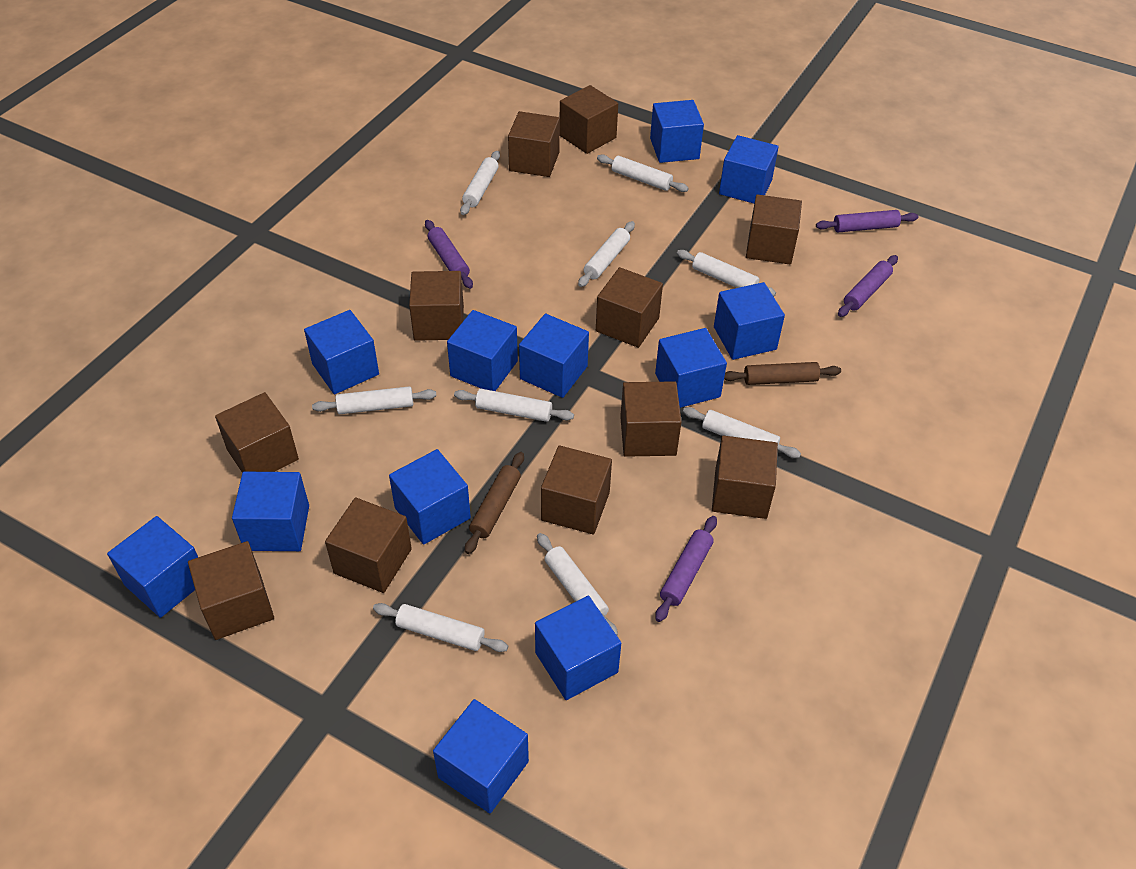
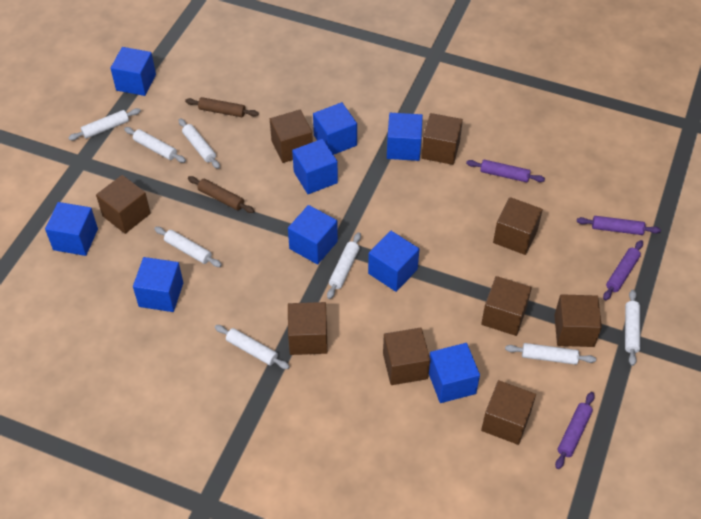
blue cube: [107,516,198,618] [232,472,309,551] [304,310,379,395] [389,449,471,545] [433,699,529,813] [447,310,518,391] [519,314,589,398] [535,596,621,700] [650,100,704,163] [655,328,727,408] [714,282,785,360] [719,135,779,204] = 12 -> [45,202,98,256] [110,47,156,96] [133,257,183,312] [288,205,338,265] [292,139,338,194] [313,102,357,155] [368,231,419,292] [387,113,423,161] [429,343,480,403] = 9
brown cube: [188,541,274,640] [215,392,299,473] [325,497,412,593] [409,271,464,341] [508,111,560,177] [541,445,612,535] [560,85,618,154] [596,267,663,348] [620,381,682,457] [712,436,778,519] [746,194,802,264] = 11 -> [96,175,151,234] [270,110,313,163] [288,302,328,355] [383,327,430,385] [421,113,463,165] [481,276,532,336] [481,380,536,445] [493,197,543,255] [554,294,602,347] = 9
white rolling pin: [312,386,437,414] [373,603,508,652] [454,389,574,422] [460,151,500,215] [537,533,618,636] [578,221,635,287] [597,154,689,192] [677,250,776,297] [683,407,801,458] = 9 -> [68,108,141,140] [124,127,186,163] [154,227,222,267] [179,118,220,169] [215,325,290,369] [327,232,361,299] [505,343,596,365] [625,290,640,366] = 8

